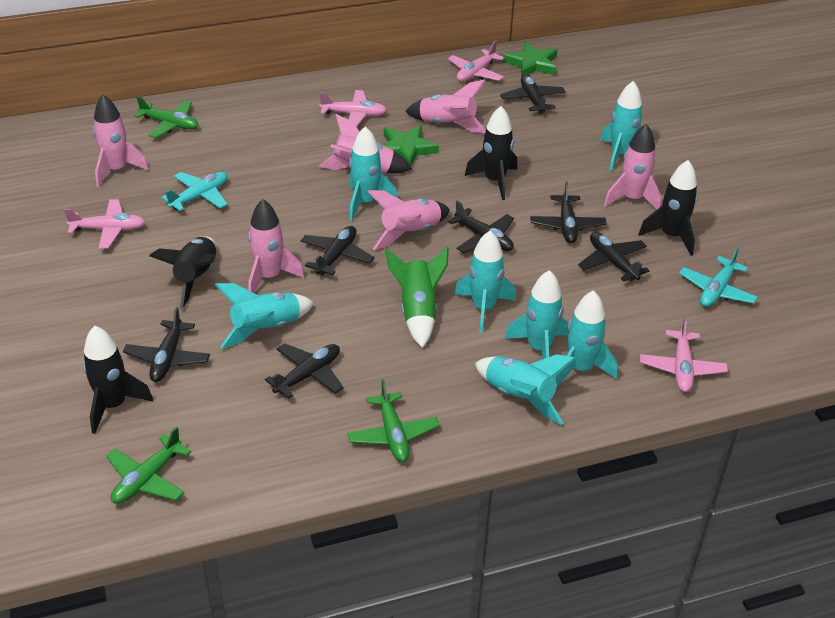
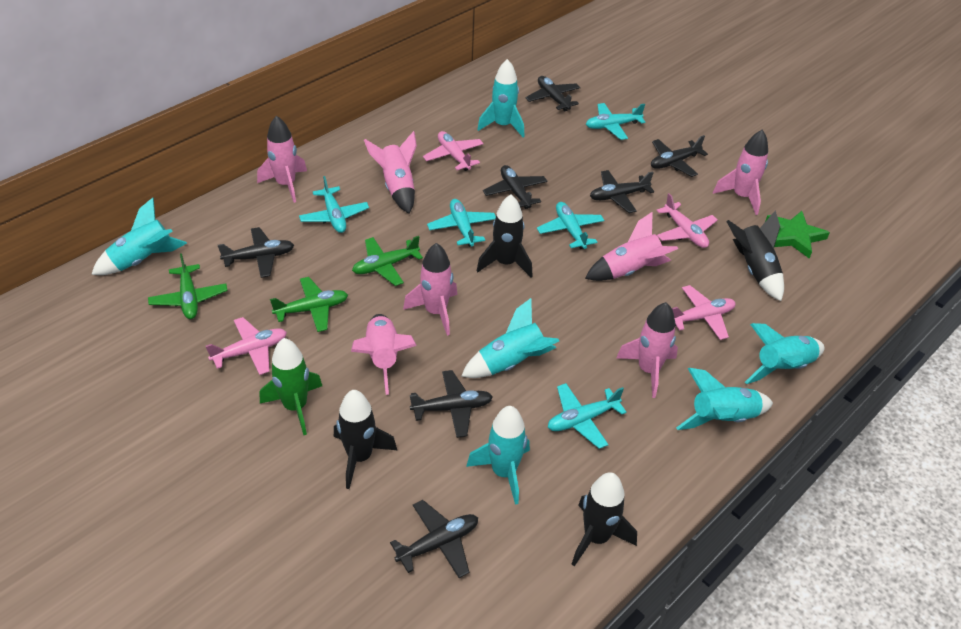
green star: [383,125,439,166] [502,42,557,77] = 2 -> [765,211,830,258] = 1
pink rocket: [93,95,149,187] [248,199,304,293] [319,114,412,173] [368,190,450,250] [405,80,486,133] [604,124,662,210] = 6 -> [257,116,307,203] [351,314,417,395] [364,131,417,214] [403,243,457,336] [585,212,678,281] [616,302,678,398] [713,130,768,215] = 7
turquoise plane: [161,172,227,211] [679,247,758,307] = 2 -> [299,176,369,233] [427,199,496,247] [537,202,604,249] [548,383,627,449] [586,103,646,140] = 5
turquoise rocket: [215,283,314,349] [349,126,398,221] [454,231,516,333] [475,354,575,425] [504,270,568,359] [555,290,618,388] [600,81,642,171] = 7 -> [91,197,187,275] [461,298,559,378] [466,406,530,505] [477,59,525,137] [676,368,773,430] [745,323,825,384] = 6

